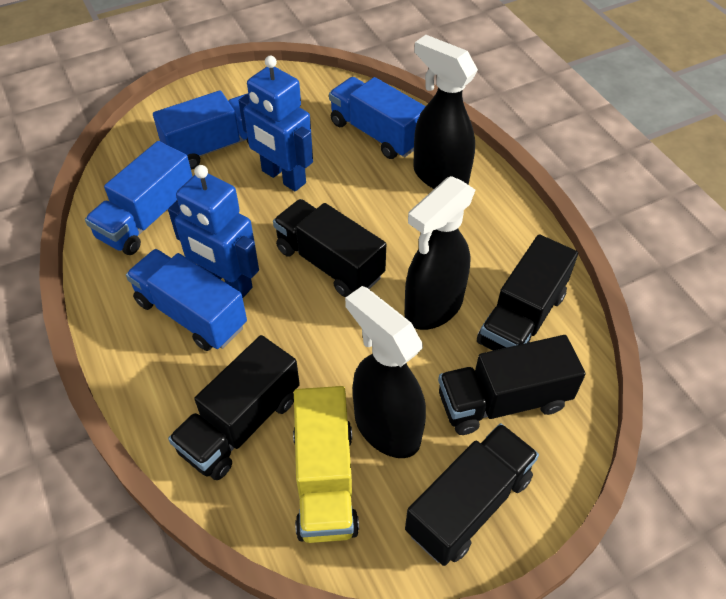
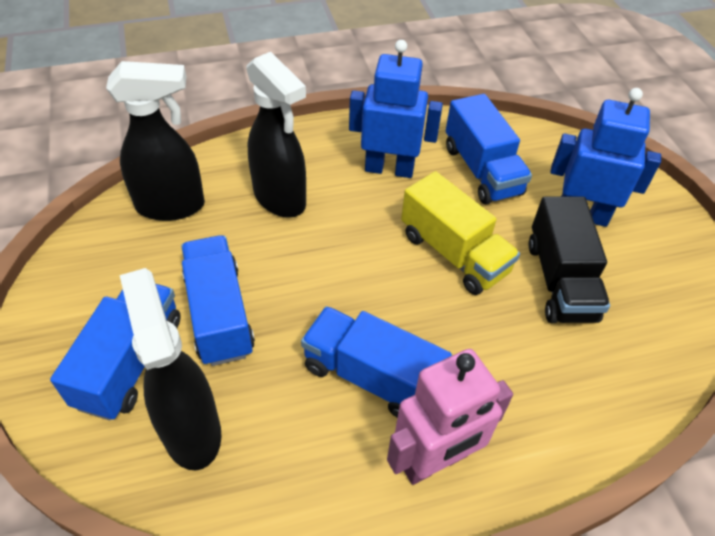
black truck: [168,335,300,480] [273,199,386,297] [405,423,539,566] [438,335,586,435] [477,234,578,351] = 5 -> [528,197,610,323] = 1
pink robot: none = 0 -> [387,349,513,485] = 1

